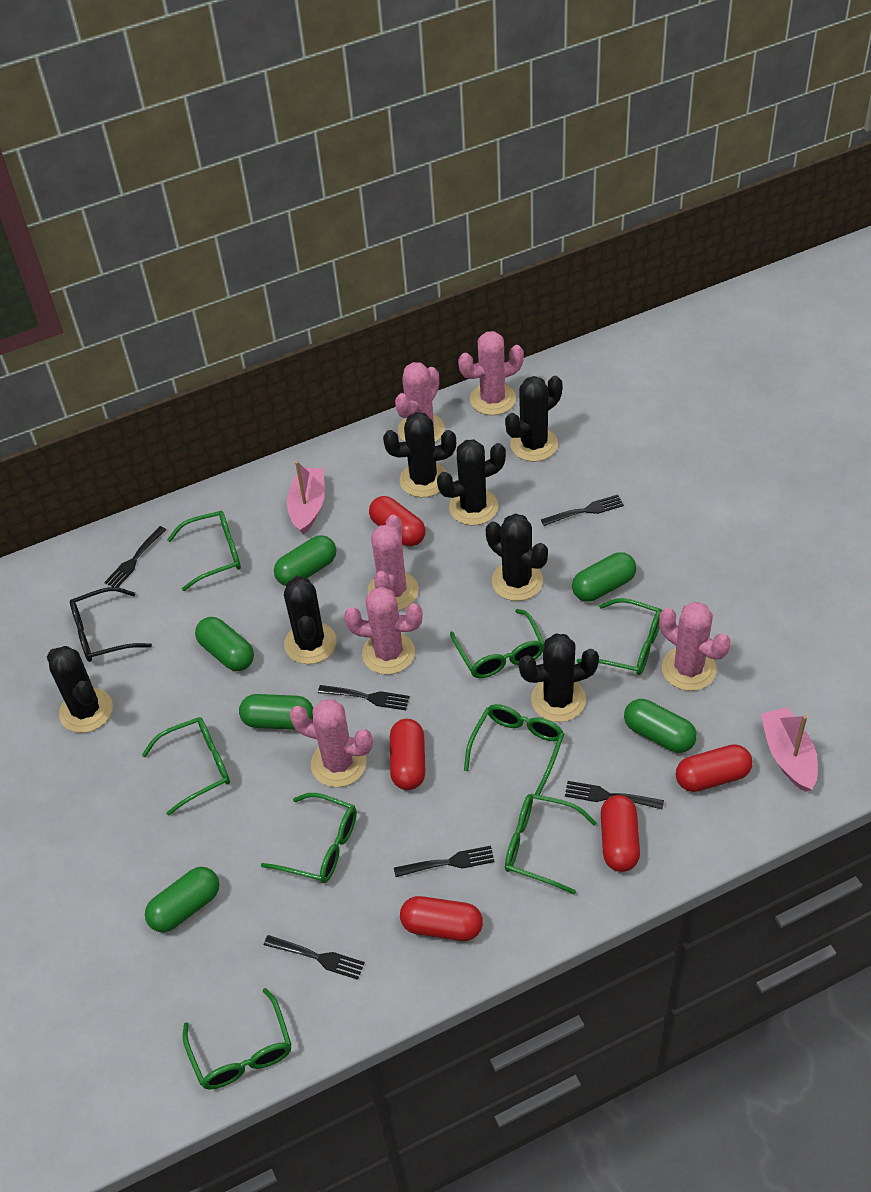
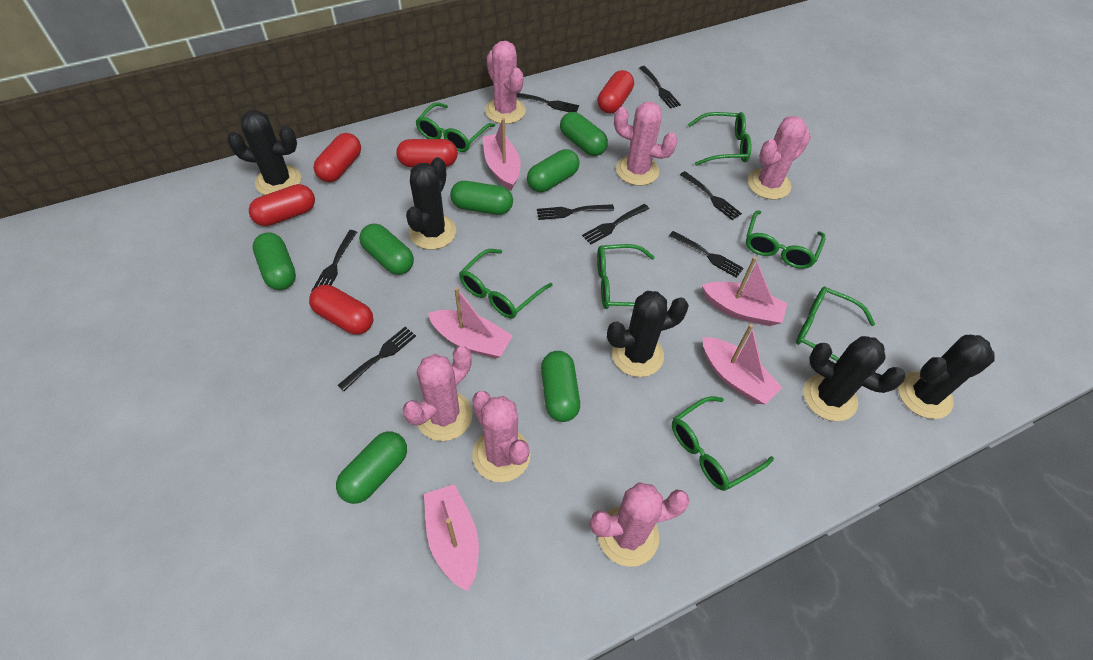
black cactus: [47,646,113,733] [284,576,337,664] [383,412,456,498] [437,440,506,525] [486,513,548,601] [505,376,563,462] [519,634,599,722] = 7 -> [227,110,301,195] [406,157,456,250] [607,291,689,377] [803,336,905,421] [898,335,995,419] = 5
black fork: [104,526,166,587] [264,935,365,980] [318,685,410,710] [394,846,495,877] [541,495,624,526] [565,781,664,810] = 6 -> [311,230,357,292] [338,327,416,391] [516,93,579,112] [537,204,614,220] [582,204,649,244] [640,66,681,109] [669,231,744,278] [680,171,742,220] = 8
black glasses: [70,587,152,662] = 1 -> none = 0
green capsule: [145,867,220,932] [195,617,254,671] [239,694,313,730] [274,535,336,586] [572,552,637,602] [624,699,697,753] = 6 -> [253,233,296,290] [336,431,407,504] [359,223,414,275] [450,181,513,215] [527,149,579,192] [541,351,580,422] [560,112,608,156] = 7
green glasses: [142,717,230,816] [167,510,241,591] [183,988,292,1090] [261,793,357,883] [450,609,544,678] [464,704,564,795] [505,794,597,895] [577,598,662,675] = 8 -> [415,102,495,152] [459,249,553,318] [597,244,655,309] [672,396,774,491] [688,112,751,166] [746,210,825,269] [796,286,875,361] = 7
pink boat: [287,461,325,535] [761,707,818,792] = 2 -> [424,484,479,591] [428,287,513,359] [483,118,521,190] [702,256,787,326] [702,324,783,404] = 5

